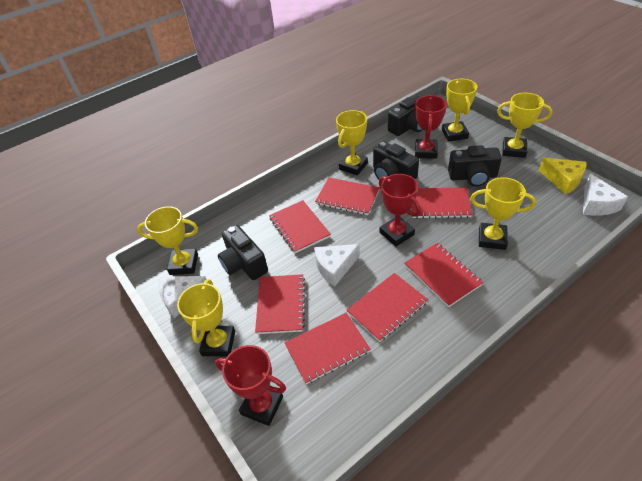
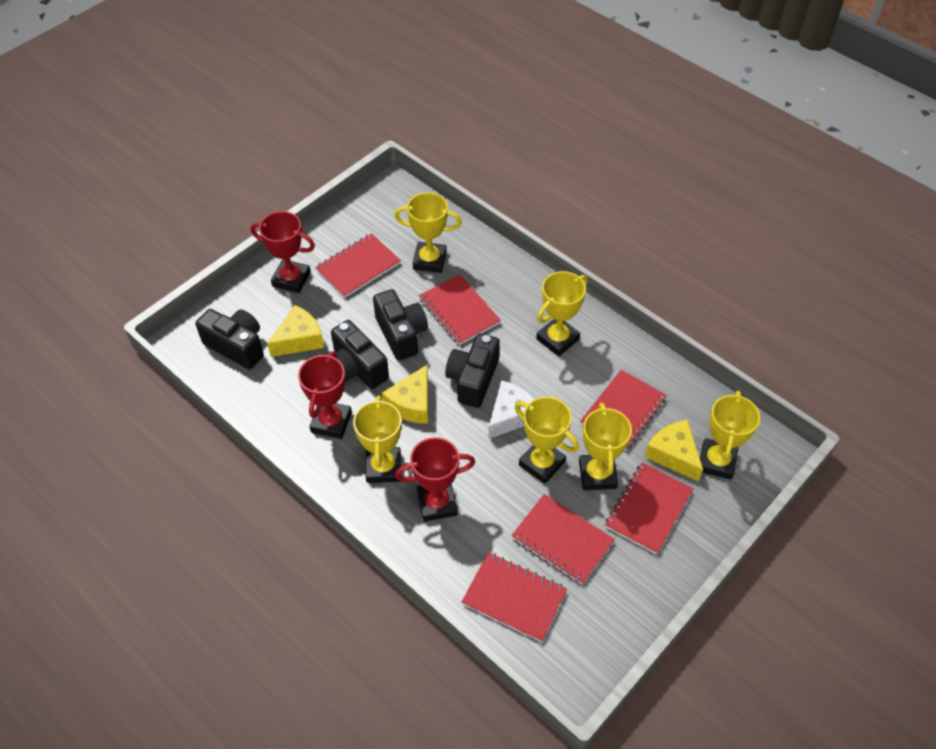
red notebook: [255,274,305,334] [269,200,331,253] [284,313,371,384] [315,177,380,215] [347,273,428,342] [404,243,483,307] [412,187,472,219] = 7 -> [316,233,401,298] [419,274,501,345] [461,552,567,642] [511,494,615,584] [580,370,667,451] [605,463,693,554] = 6
white cheese: [159,276,207,318] [314,244,360,286] [583,174,628,216] = 3 -> [488,380,534,439] = 1
yellow cheese: [539,157,587,194] = 1 -> [267,305,324,357] [382,365,428,424] [645,420,703,482] = 3

